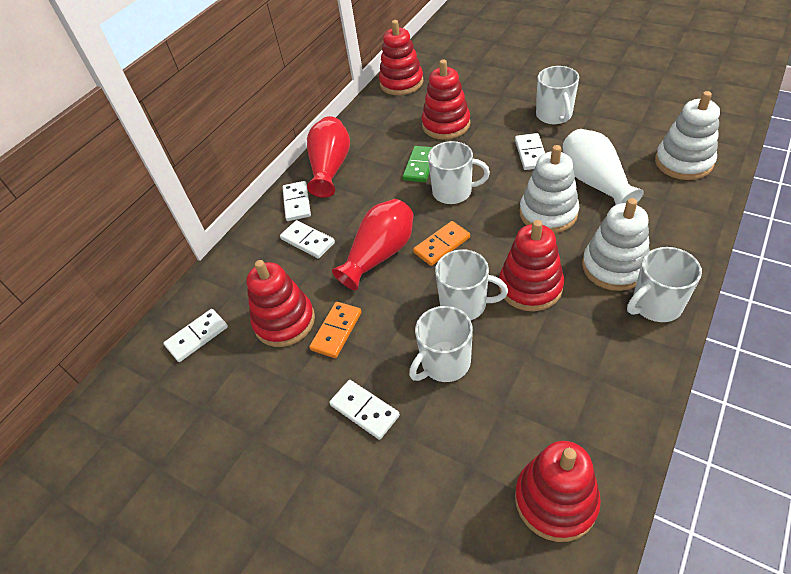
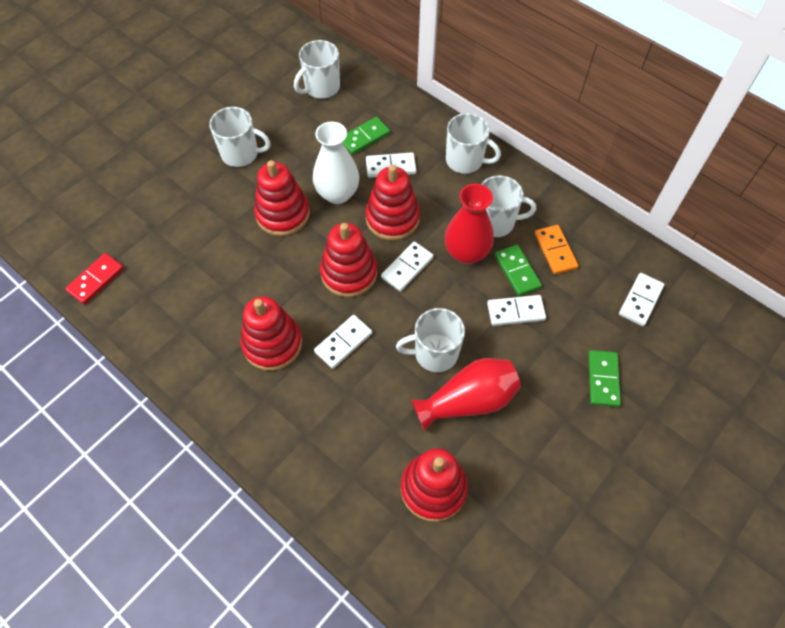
green domino: [403,146,433,182] = 1 -> [342,117,390,155] [495,245,542,296] [588,350,621,407] = 3
orange domino: [309,302,362,358] [413,221,470,266] = 2 -> [535,225,579,275] = 1
red domino: none = 0 -> [65,253,124,304] = 1
white stacking toy: [519,145,579,233] [582,198,650,291] [655,91,720,180] = 3 -> none = 0

